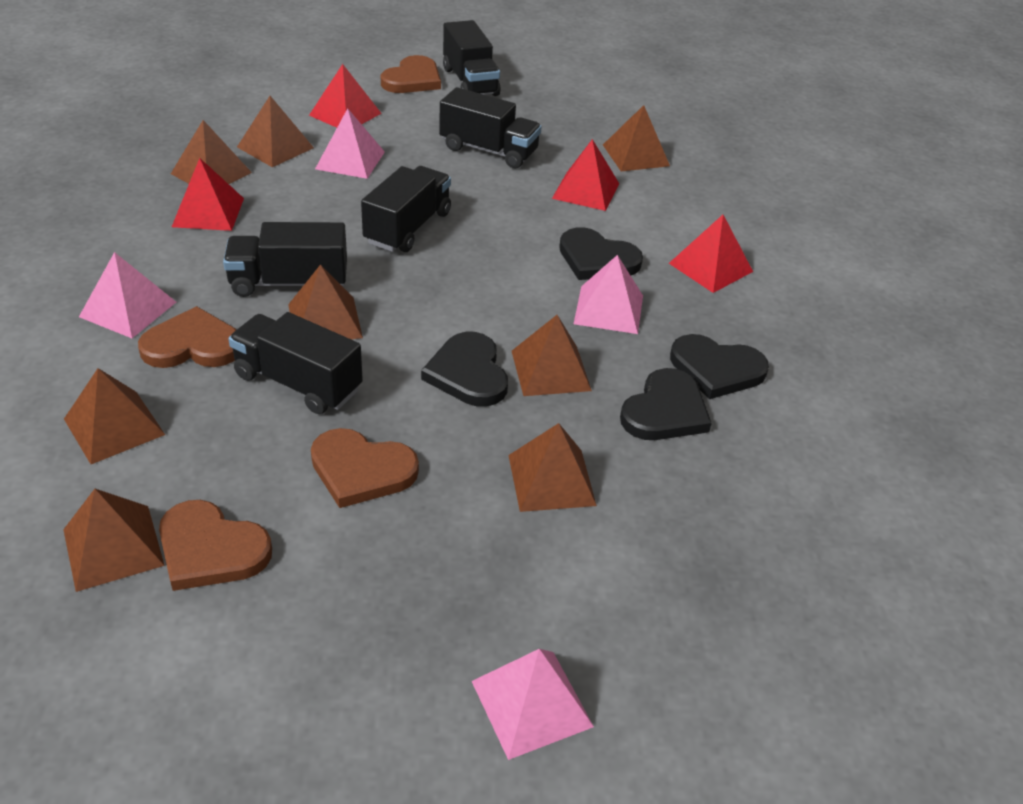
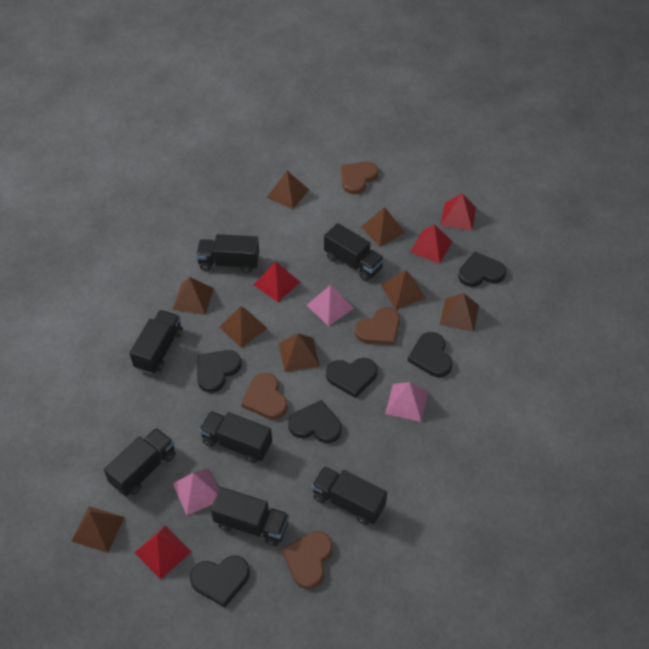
black heart: [421,332,508,407] [559,227,643,280] [620,368,712,440] [670,334,769,399] = 4 -> [190,556,250,607] [197,350,241,393] [288,400,341,443] [326,358,378,398] [408,332,453,377] [458,252,506,287] = 6
black truck: [223,222,347,297] [228,312,363,414] [361,166,451,252] [439,87,542,169] [443,20,500,96] = 5 -> [104,428,175,496] [130,310,183,374] [196,234,259,273] [199,411,272,463] [211,487,289,547] [312,466,387,525] [324,223,384,282] = 7
pink pyramid: [79,252,176,338] [315,108,385,179] [472,649,594,760] [574,255,643,334] = 4 -> [173,468,219,515] [306,285,354,326] [385,382,428,422] = 3

